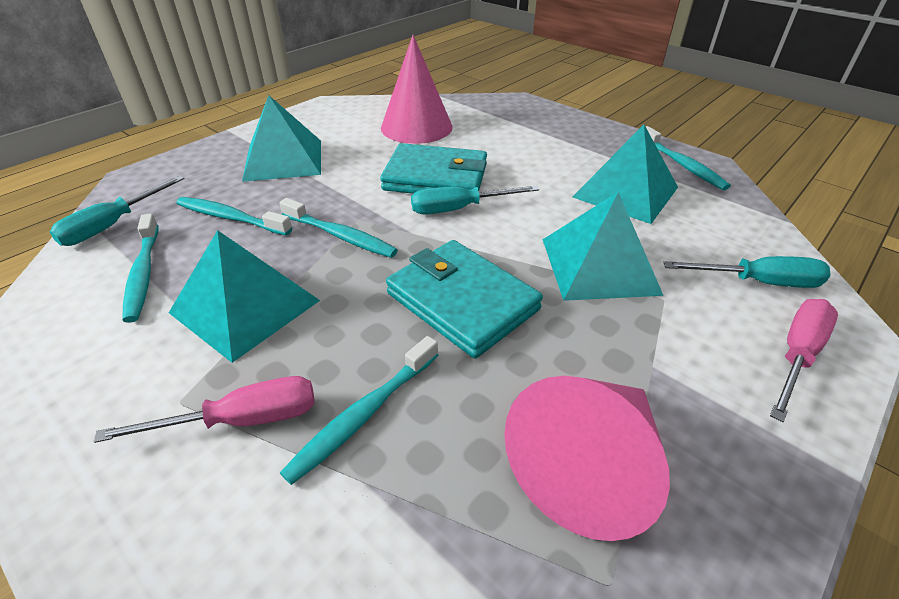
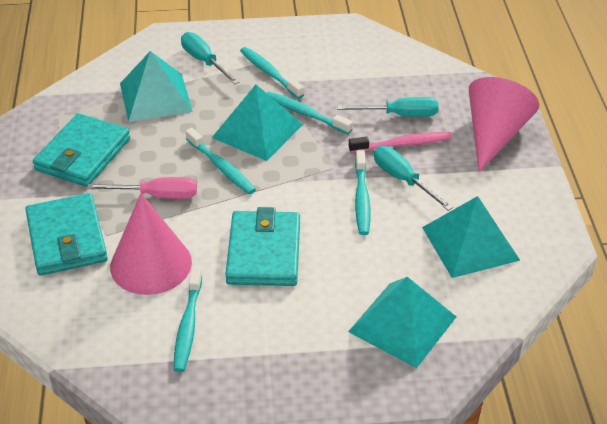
pink screwdriver: [94,376,315,443] [770,299,838,422] = 2 -> [87,177,197,199] = 1
pink toothbrush: none = 0 -> [349,132,452,153] = 1
turquoise wallet: [380,143,487,194] [386,240,543,358] = 2 -> [25,193,108,276] [33,113,130,187] [225,207,300,286] = 3

